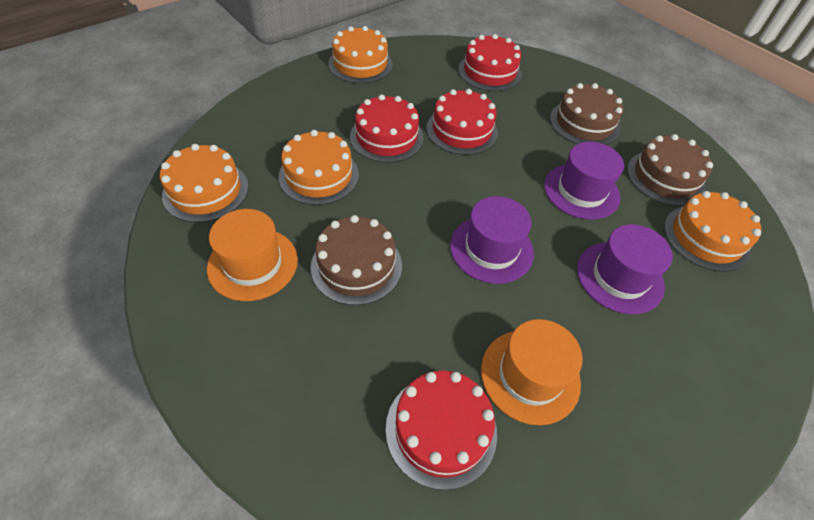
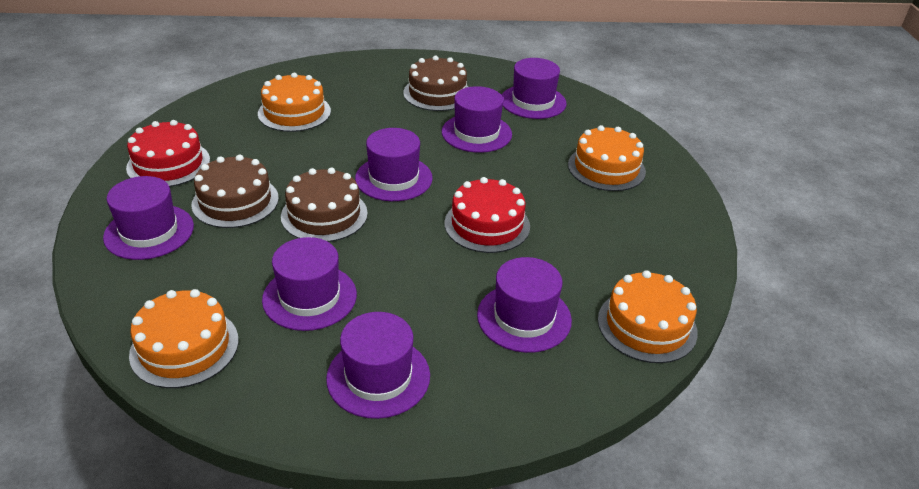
orange hat: [207,209,298,301] [481,319,583,425] = 2 -> none = 0
purple hat: [450,196,534,284] [544,142,624,220] [577,224,673,314] = 3 -> [103,176,194,260] [262,237,357,331] [326,312,430,419] [355,128,433,201] [442,86,512,153] [477,257,572,353] [502,58,567,119] = 7
red cake: [350,94,423,163] [386,370,497,490] [426,89,498,155] [458,34,522,91] = 4 -> [126,120,210,187] [444,177,530,253] = 2

